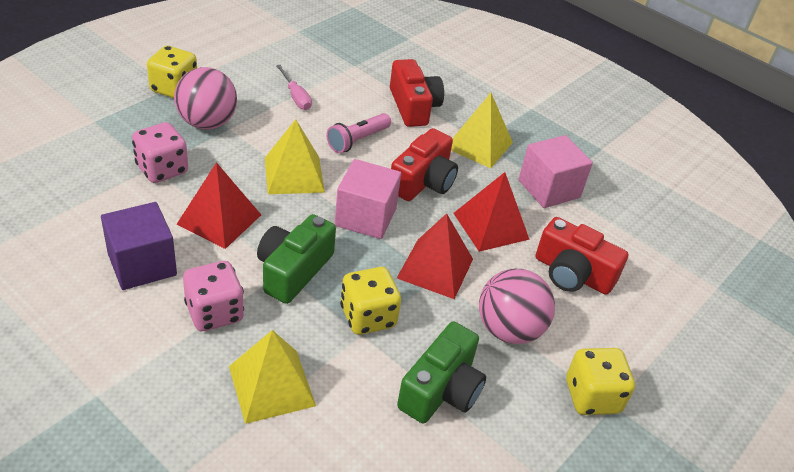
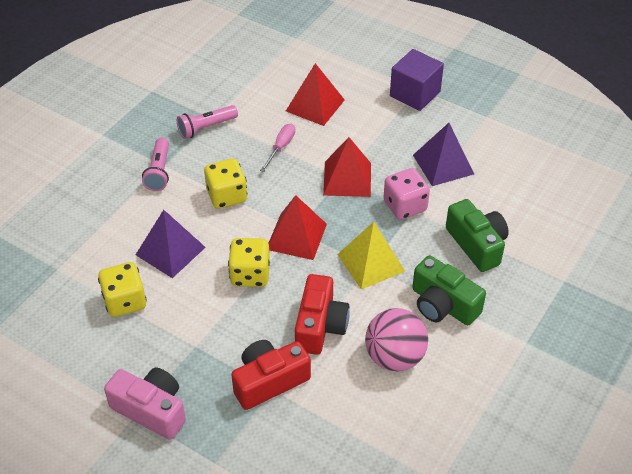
pink ball: [174,67,237,129] [479,269,555,344] = 2 -> [365,308,428,372] = 1
pink camera: none = 0 -> [104,368,186,440] = 1
pink cube: [335,159,401,239] [519,135,593,208] = 2 -> none = 0
pink dice: [132,122,188,183] [183,261,244,331] = 2 -> [384,168,430,220] = 1
pink flashlight: [326,113,391,153] = 1 -> [142,138,169,191] [177,105,238,139] = 2
purple pyramid: none = 0 -> [136,210,206,278] [413,123,474,186] = 2
red camera: [390,59,444,127] [391,128,458,201] [536,217,629,295] = 3 -> [231,340,311,410] [295,274,350,355] = 2
yellow pyramid: [229,330,316,424] [265,119,325,194] [451,93,513,168] = 3 -> [337,222,405,290] = 1

